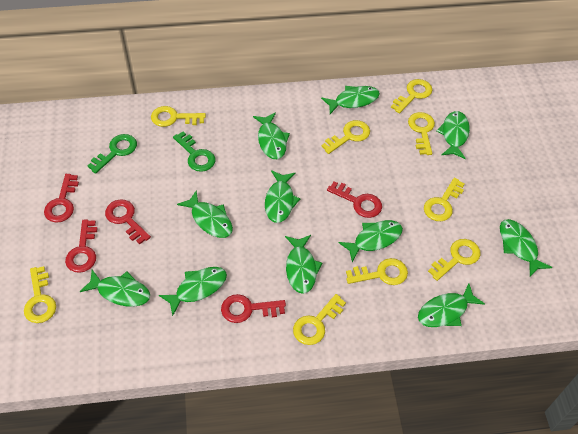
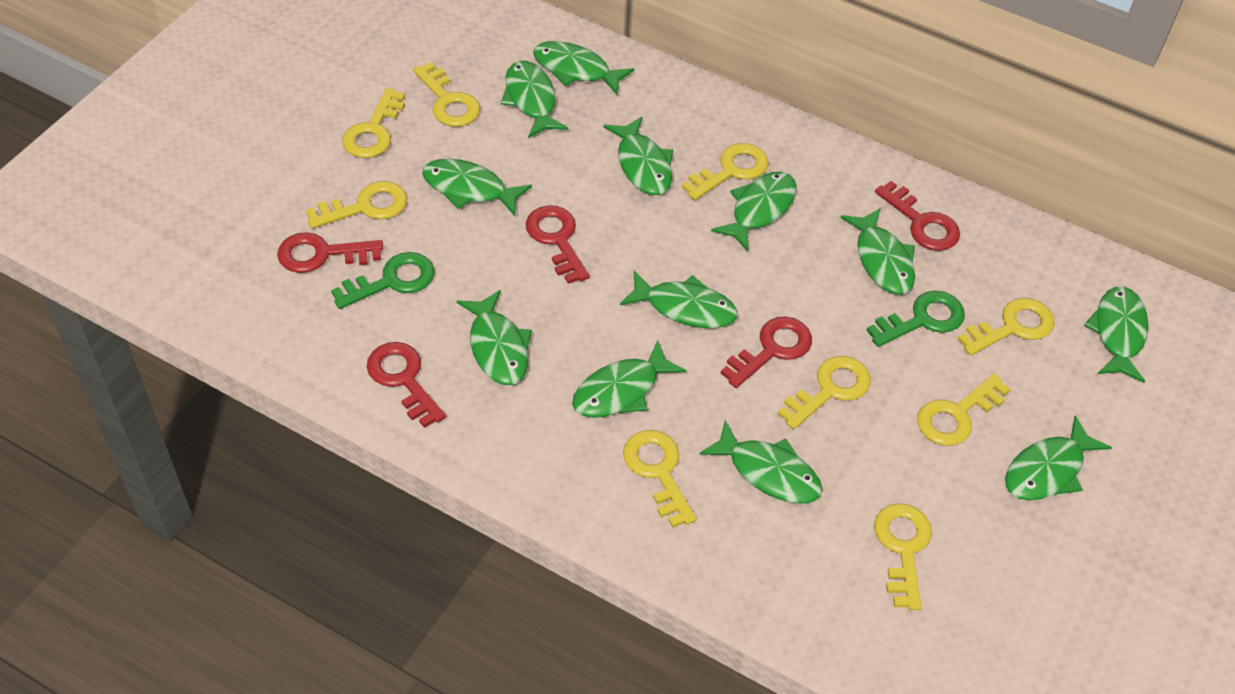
green fish: [80,270,150,307] [159,267,227,316] [177,191,233,238] [253,112,290,159] [265,170,300,223] [285,235,322,294] [321,86,380,114] [338,220,403,262] [418,284,485,327] [436,111,470,159] [500,219,552,277] = 11 -> [422,159,532,216] [456,290,532,385] [501,61,568,138] [533,41,634,95] [572,340,686,418] [604,116,673,195] [620,271,738,328] [700,420,822,504] [711,172,797,251] [840,208,915,294] [1005,416,1112,500] [1084,287,1149,383] = 12

